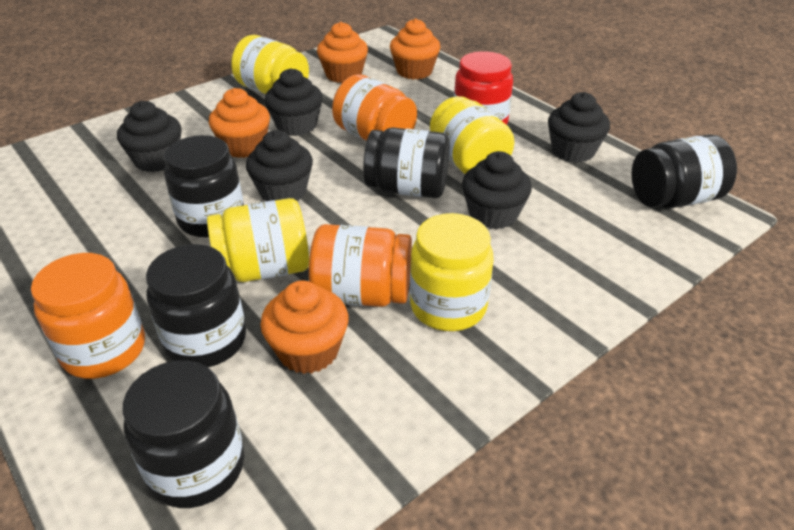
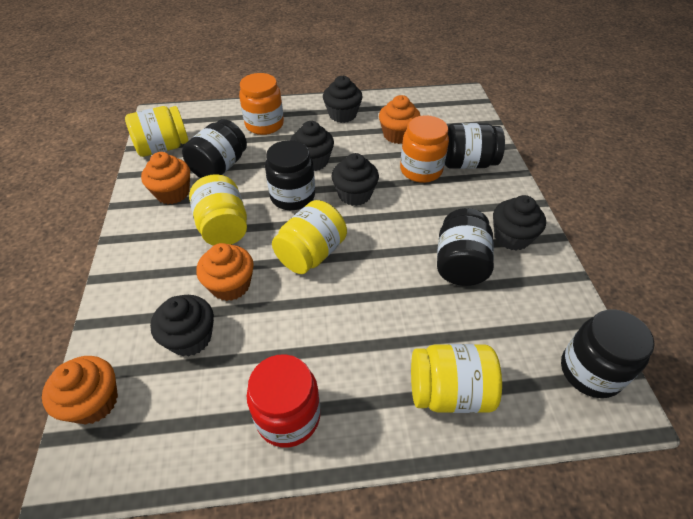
orange jar: [31,253,145,379] [309,224,412,307] [332,74,417,141] = 3 -> [239,73,284,135] [400,115,449,183] = 2

